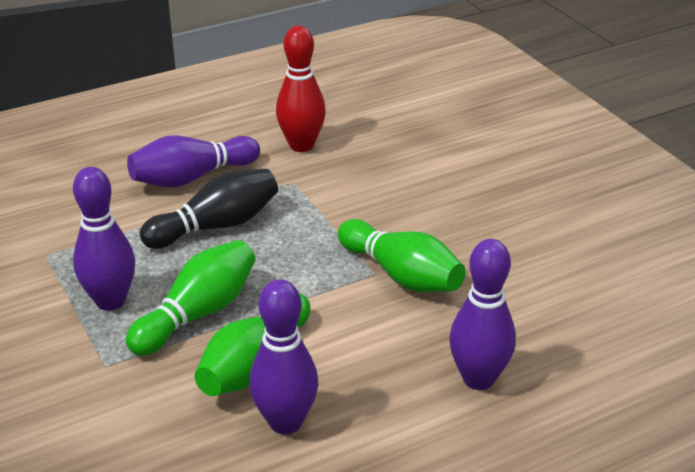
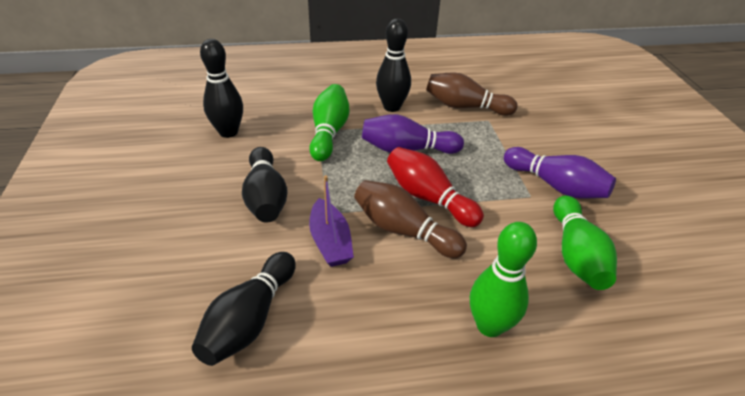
black bowling pin: [140,169,278,249] = 1 -> [192,252,296,366] [200,39,243,138] [242,147,288,223] [376,19,411,112] = 4
brown bowling pin: none = 0 -> [354,180,467,258] [426,72,517,116] = 2
purple boat: none = 0 -> [309,175,354,267] = 1
purple bowling pin: [73,167,135,311] [127,135,260,187] [249,279,318,434] [449,239,516,390] = 4 -> [362,114,464,154] [504,147,616,198] = 2

